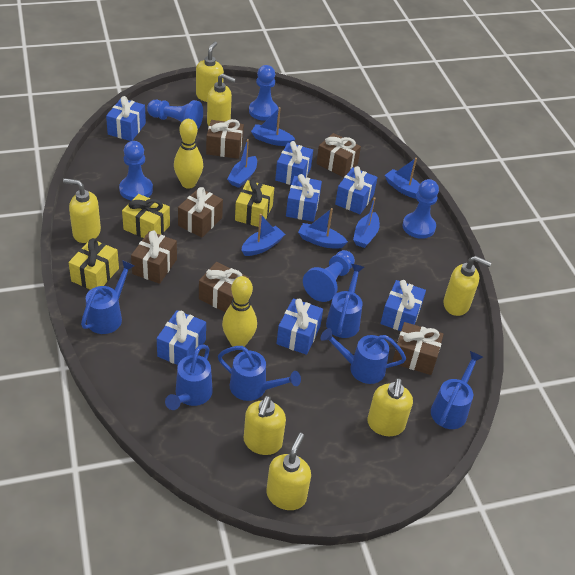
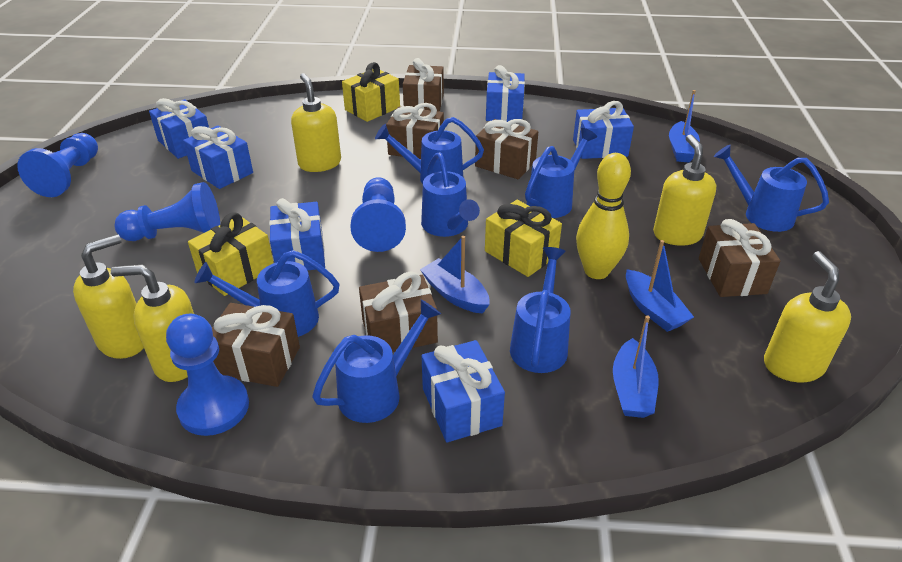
blue boat: [227,139,257,188] [241,214,285,256] [251,107,295,146] [298,208,348,249] [353,197,380,248] [385,158,420,199] = 6 -> [420,236,490,314] [613,315,659,418] [626,240,694,332] [669,90,700,163] = 4
blue gift: [106,96,146,141] [157,310,206,365] [275,141,313,185] [276,298,323,355] [286,174,322,222] [335,166,378,214] [381,280,426,331] = 7 -> [149,98,209,159] [183,126,253,189] [269,198,325,271] [421,340,505,442] [486,65,525,122] [573,101,634,159] = 6
blue pawn: [119,141,153,200] [147,100,203,129] [249,65,278,121] [303,250,355,302] [402,179,439,239] = 5 -> [17,133,98,197] [114,182,220,241] [166,314,249,436] [350,177,406,252] = 4
blue watering can: [81,260,135,334] [165,344,213,410] [218,346,301,401] [321,328,406,384] [326,264,364,338] [431,351,483,429] = 6 -> [195,250,340,337] [312,300,441,423] [375,117,484,184] [421,152,480,237] [510,247,571,373] [525,128,597,218] [714,145,829,232] = 7
yellow bowling pin: [174,119,203,189] [222,276,257,347] = 2 -> [576,153,631,279] = 1
yellow soap dispenser: [63,178,101,243] [196,41,224,102] [207,74,236,126] [244,396,286,455] [266,433,311,510] [367,378,413,436] [443,256,491,316] = 7 -> [73,234,144,359] [111,265,194,382] [291,73,341,172] [653,134,716,246] [764,251,851,382] = 5

